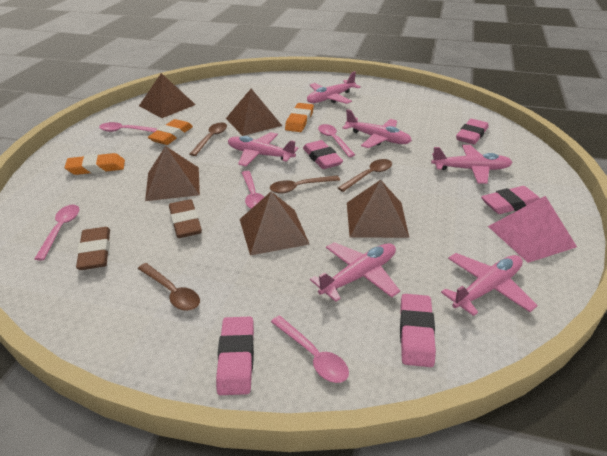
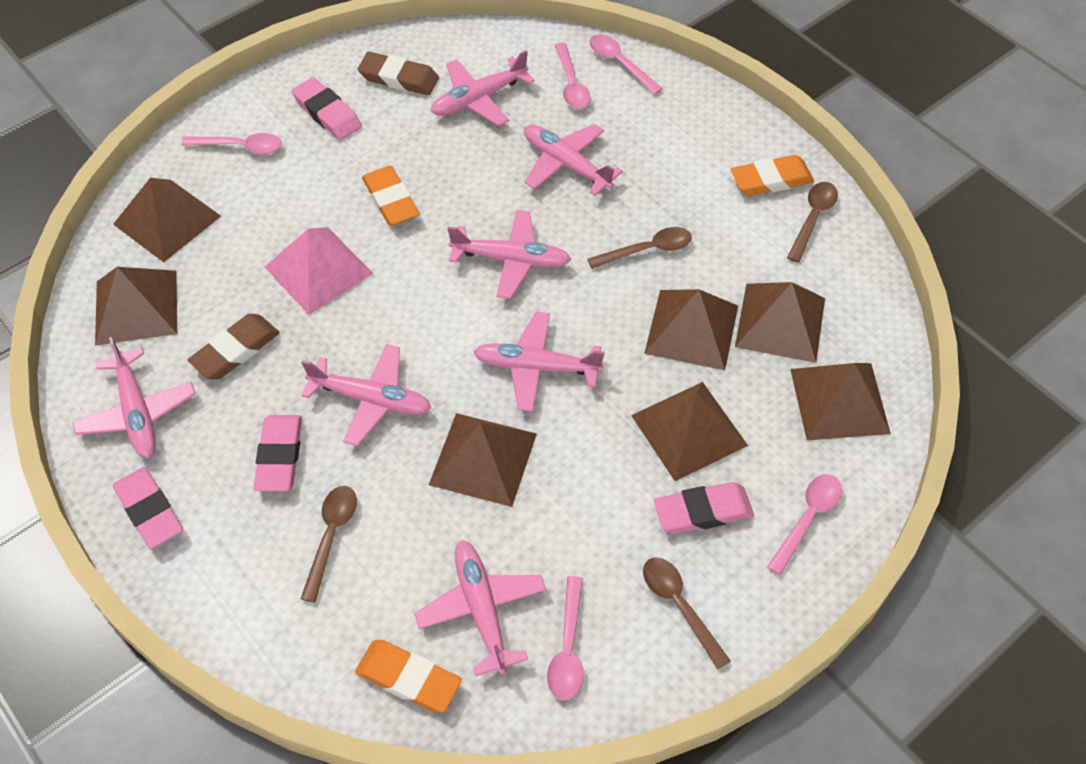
brown pyramid: [139,73,196,118] [145,146,200,201] [226,89,282,136] [240,192,309,256] [347,180,409,238] = 5 -> [95,267,177,345] [113,178,221,262] [429,413,537,507] [631,382,748,481] [644,289,738,370] [735,282,825,363] [790,363,891,440] = 7
pink eraser: [216,317,254,395] [303,140,343,169] [400,294,436,367] [456,119,488,145] [481,186,540,214] = 5 -> [113,467,183,549] [254,415,302,491] [292,77,362,140] [654,482,754,534] = 4
pink plane: [228,132,299,166] [307,71,361,104] [310,242,400,302] [342,109,412,148] [431,145,513,184] [441,253,538,316] = 6 -> [72,337,195,458] [301,344,431,446] [414,540,546,676] [431,50,535,126] [447,210,571,299] [474,312,605,412] [524,124,623,196] = 7

